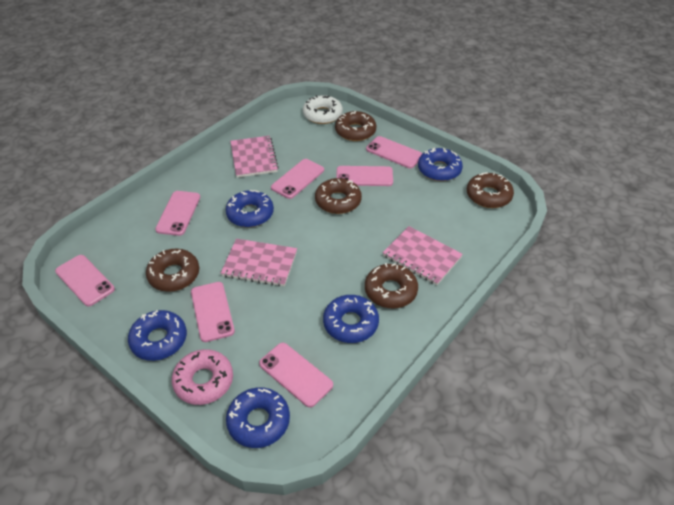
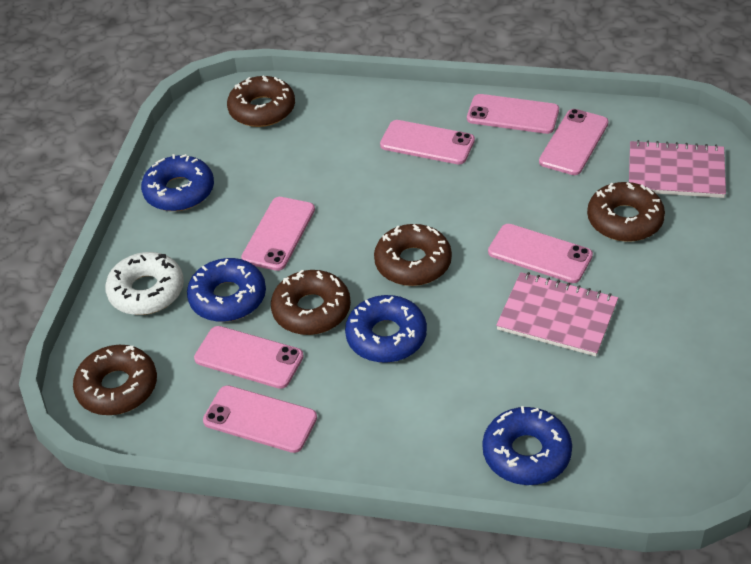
blue donut: [128,310,187,361] [226,190,274,227] [226,387,290,448] [323,295,379,343] [418,148,463,181] = 5 -> [141,154,214,211] [187,258,266,322] [345,295,427,363] [482,406,572,485] = 4
pink donut: [172,349,233,405] = 1 -> none = 0
pink notebook: [221,239,297,287] [230,136,279,178] [383,226,463,285] = 3 -> [496,272,618,356] [629,140,726,198] = 2

